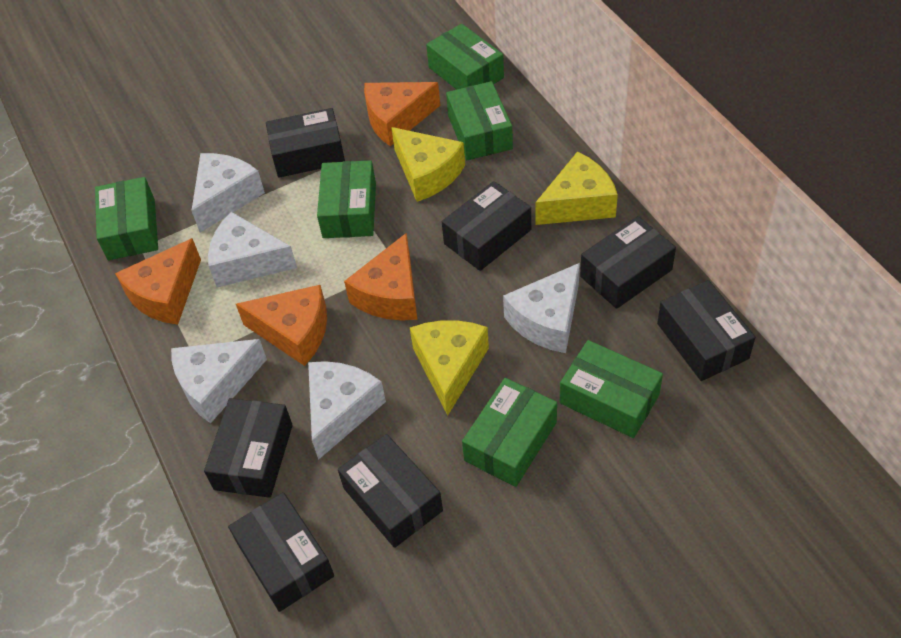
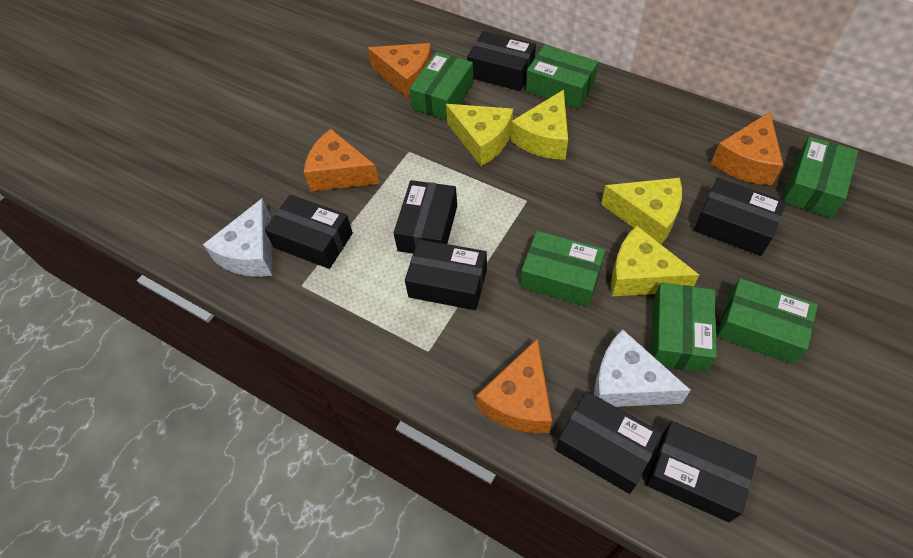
white cheese: [171,339,267,423] [191,153,265,232] [208,212,297,287] [308,361,386,460] [503,263,580,353] = 5 -> [203,199,272,277] [594,329,691,407] = 2
yellow cheese: [391,127,465,202] [410,320,489,415] [535,152,618,225] = 3 -> [446,104,513,166] [511,90,568,160] [601,178,682,244] [611,226,699,296] = 4

